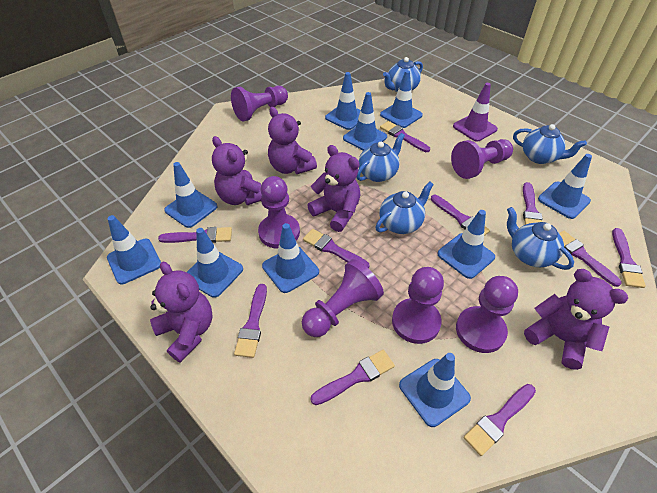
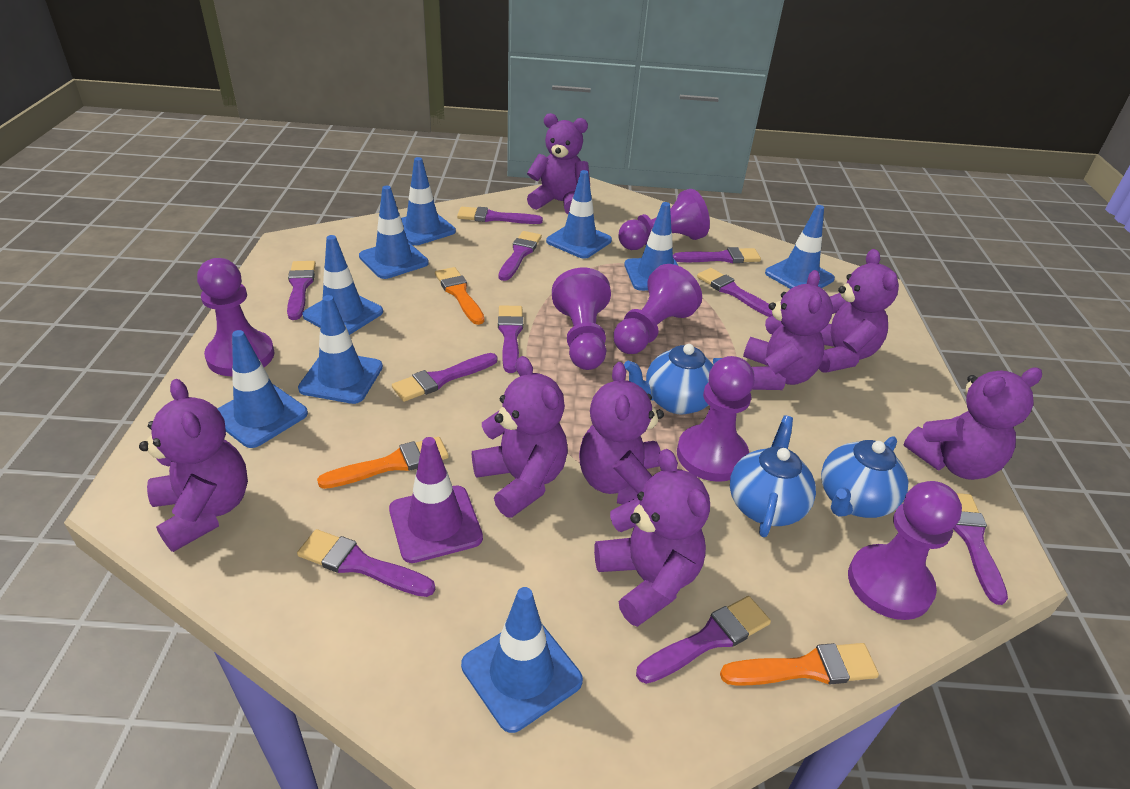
blue teapot: [357,133,405,182] [375,181,434,234] [383,57,423,92] [507,207,574,270] [513,124,587,164] = 5 -> [624,344,722,414] [730,415,816,537] [821,436,908,518] = 3
blue traffic cone: [107,215,161,284] [164,162,218,228] [187,228,243,298] [262,223,319,293] [325,72,361,130] [343,92,387,151] [380,70,423,128] [399,353,471,427] [438,210,495,279] [538,154,592,219] = 10 -> [217,330,308,448] [298,295,383,404] [302,235,383,335] [359,186,429,279] [401,157,456,245] [461,587,583,733] [546,170,612,259] [624,202,678,291] [765,205,835,289] = 9
orange brush: none = 0 -> [317,437,449,489] [435,267,485,325] [720,643,879,686] = 3
purple teddy bear: [150,262,213,363] [212,136,262,205] [268,107,317,174] [307,145,360,232] [524,269,628,370] = 5 -> [139,379,248,552] [472,356,568,518] [527,113,590,214] [579,362,664,505] [594,449,710,627] [743,270,833,390] [818,249,899,373] [903,367,1042,480] = 8

